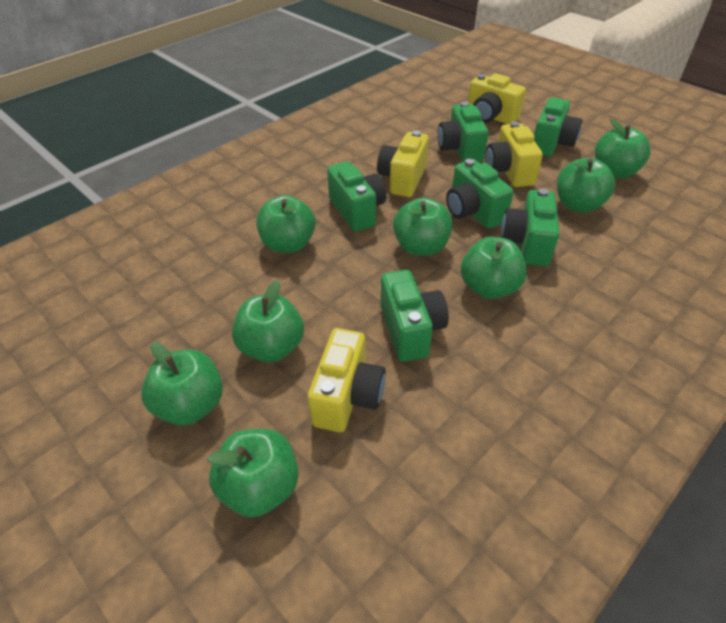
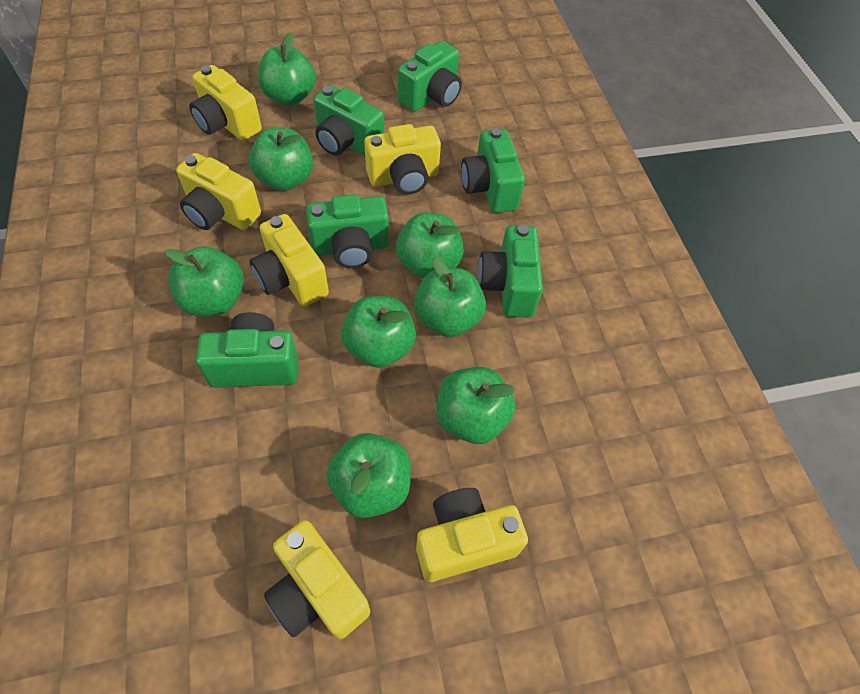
yellow camera: [307,328,386,432] [377,130,429,197] [468,73,526,124] [485,121,543,187] = 4 -> [176,153,261,230] [189,65,262,141] [249,214,329,306] [264,520,370,639] [364,124,441,195] [416,488,528,582] = 6

